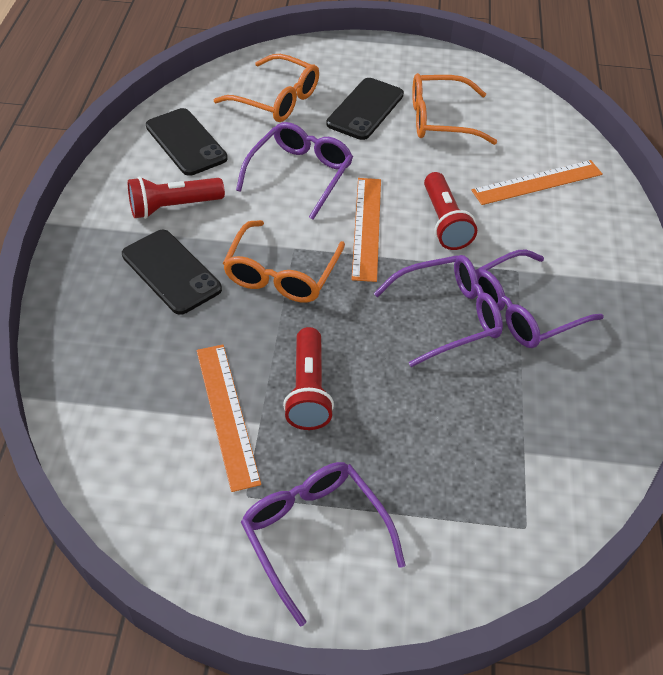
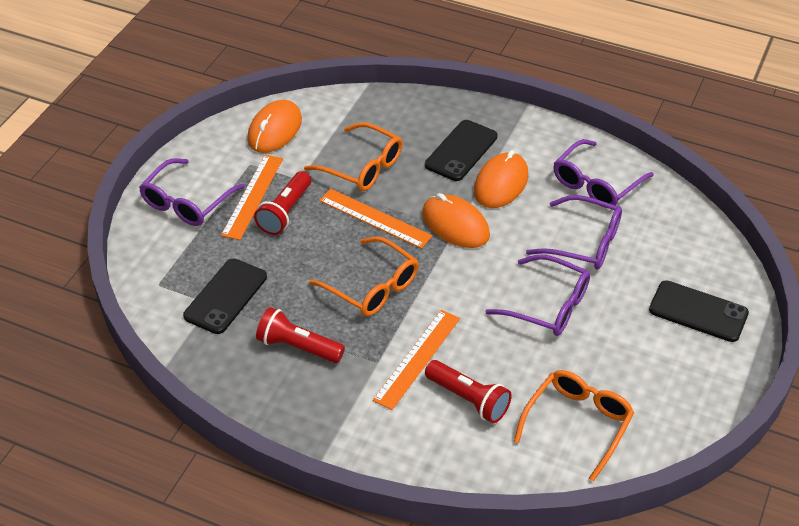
orange mouse: none = 0 -> [247,100,302,153] [422,193,490,248] [474,150,528,208] = 3

